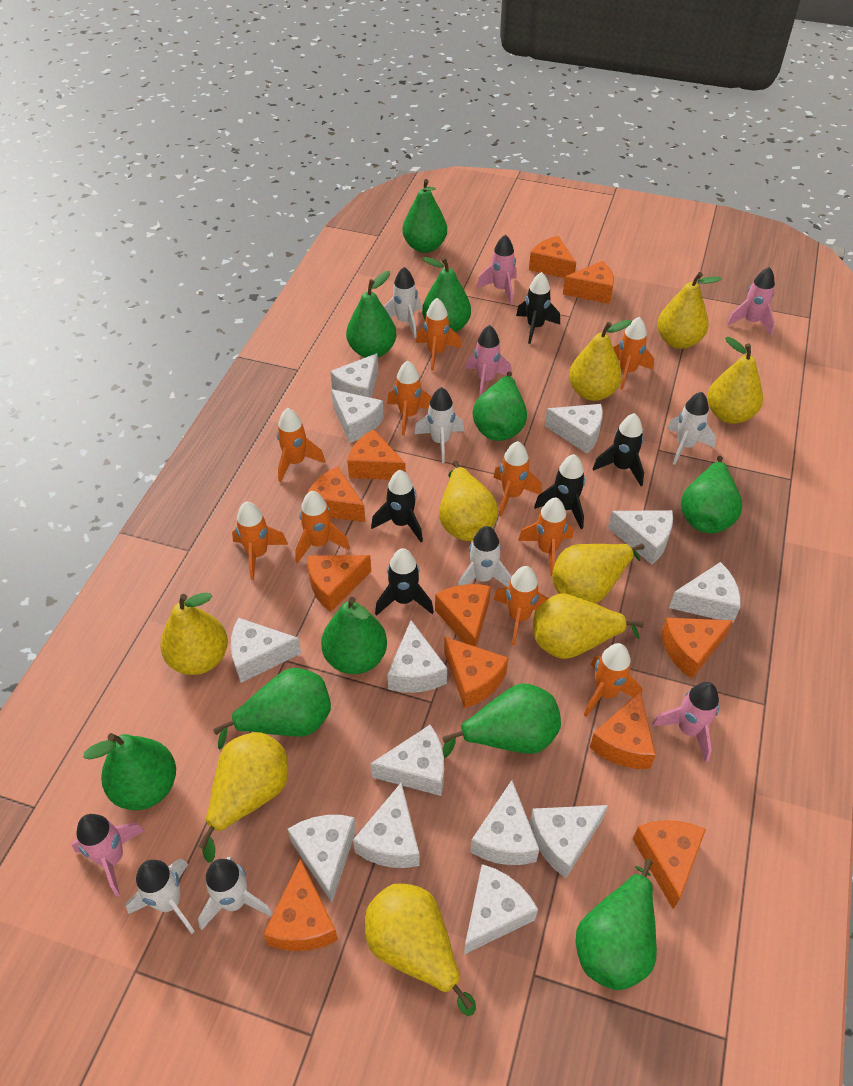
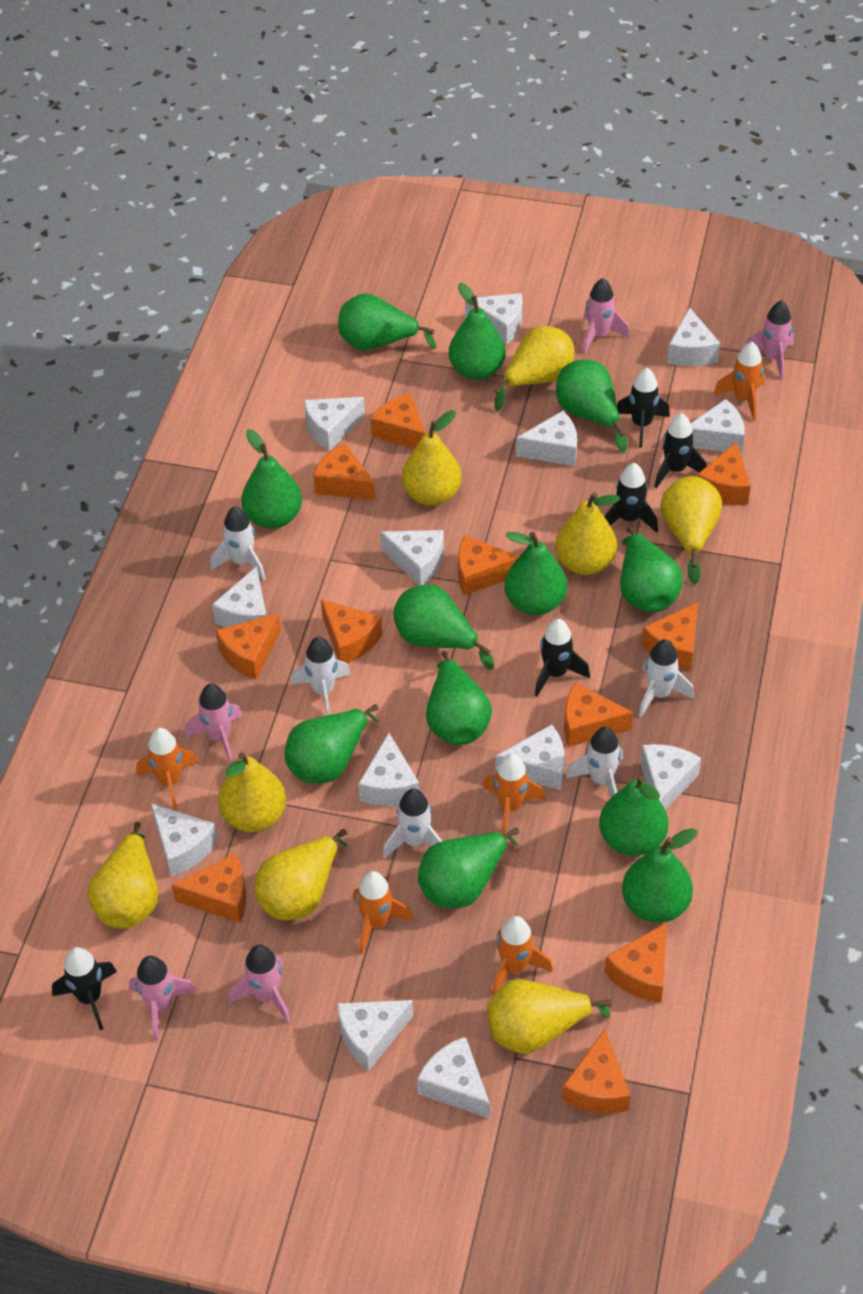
green pear: [84,733,176,810] [213,668,331,749] [321,597,387,674] [346,271,397,358] [402,179,447,253] [422,257,471,332] [442,683,561,758] [472,371,527,441] [576,859,657,990] [681,456,742,533] = 10 -> [241,429,302,529] [285,704,379,784] [338,293,436,350] [393,585,494,670] [418,828,519,908] [426,651,492,745] [449,283,505,380] [504,532,567,615] [556,360,627,452] [599,776,668,856] [620,526,683,612] [622,828,697,923] = 12
orange rocket: [232,502,288,580] [277,408,325,482] [295,491,350,563] [387,361,432,436] [416,298,462,371] [493,441,542,517] [494,566,549,645] [518,497,573,576] [584,643,642,717] [613,317,654,390] = 10 -> [136,728,198,811] [353,871,414,954] [483,754,545,835] [492,916,553,995] [713,342,765,421] = 5
white rocket: [126,858,195,934] [198,857,273,931] [384,267,421,338] [414,387,464,463] [457,526,512,587] [667,392,716,465] = 6 -> [210,506,266,581] [291,637,351,715] [383,789,442,858] [566,727,623,797] [639,639,694,717] = 5
yellow pear: [160,593,228,675] [198,732,288,863] [365,883,476,1016] [439,461,498,541] [533,594,644,659] [552,544,644,604] [569,320,632,401] [657,272,722,349] [707,337,763,424] = 9 -> [87,822,158,929] [218,753,286,832] [255,829,348,920] [402,410,462,506] [487,979,612,1054] [494,326,574,411] [555,492,620,575] [661,476,722,584] = 8

